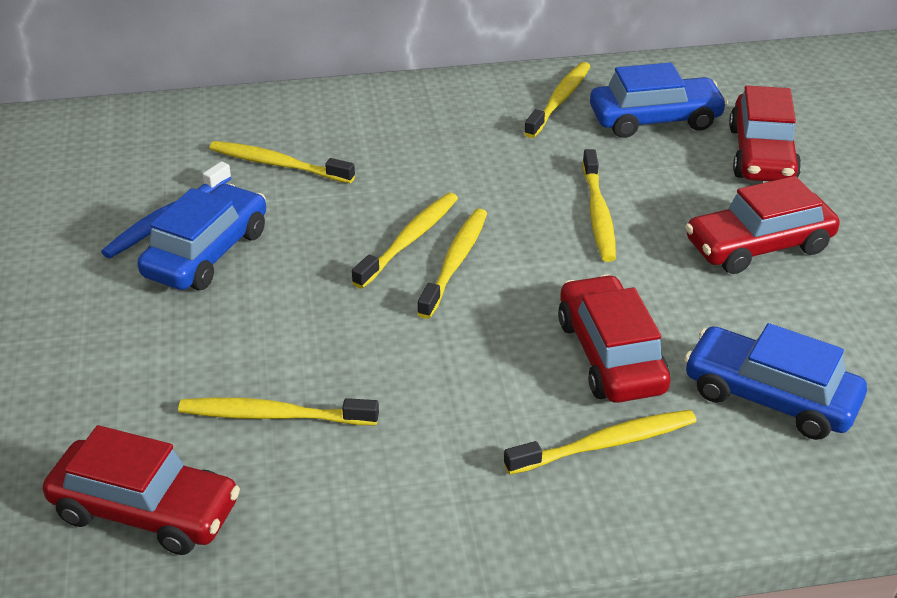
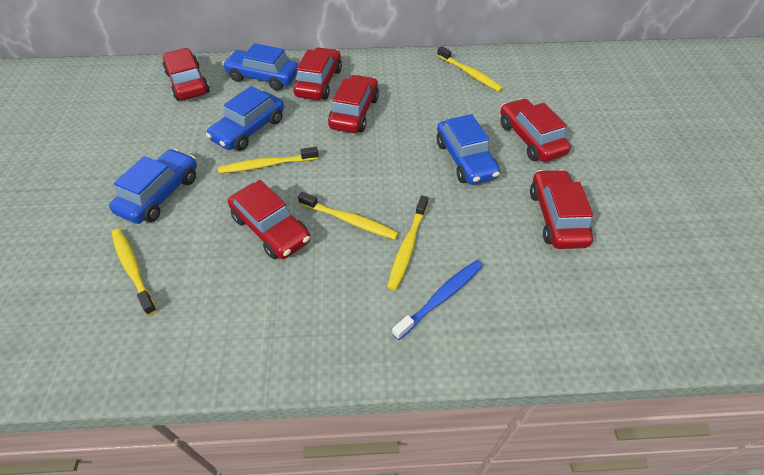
blue car: [137,184,266,290] [590,62,728,138] [684,323,867,440] = 3 -> [109,149,197,224] [206,86,284,151] [222,43,298,91] [437,114,500,185] = 4
red car: [43,425,240,555] [558,274,670,403] [685,176,840,274] [729,85,801,181] = 4 -> [163,48,210,101] [228,180,311,259] [293,47,342,100] [328,75,379,133] [500,98,571,162] [530,169,593,249] = 6
yellow toothbrush: [178,398,379,425] [209,141,355,183] [352,193,458,289] [417,209,487,319] [504,410,697,475] [524,62,591,138] [582,149,616,262] = 7 -> [111,228,157,315] [218,147,319,174] [298,192,398,239] [387,195,428,291] [437,46,503,92] = 5

